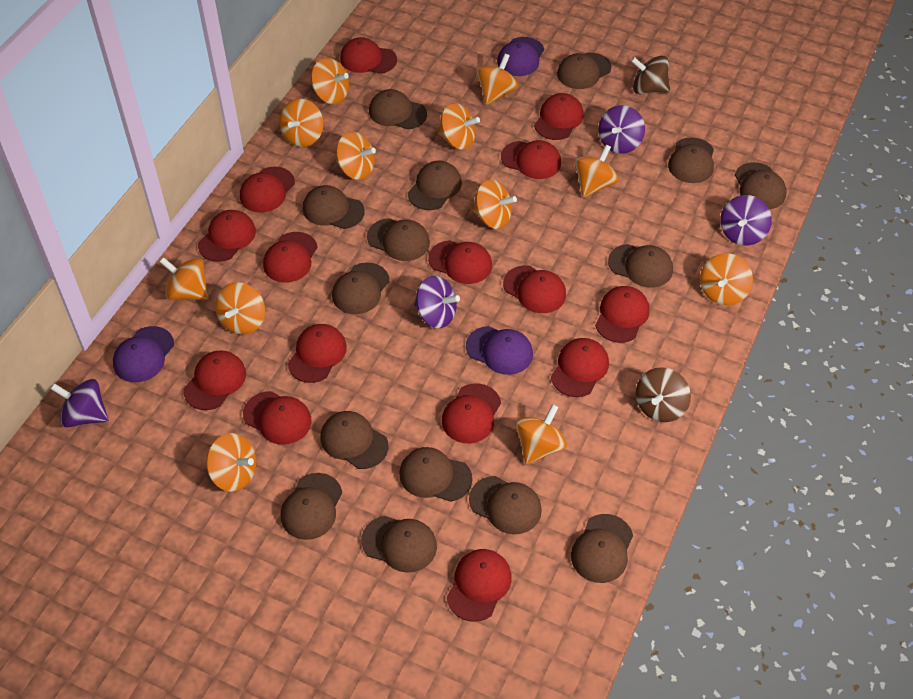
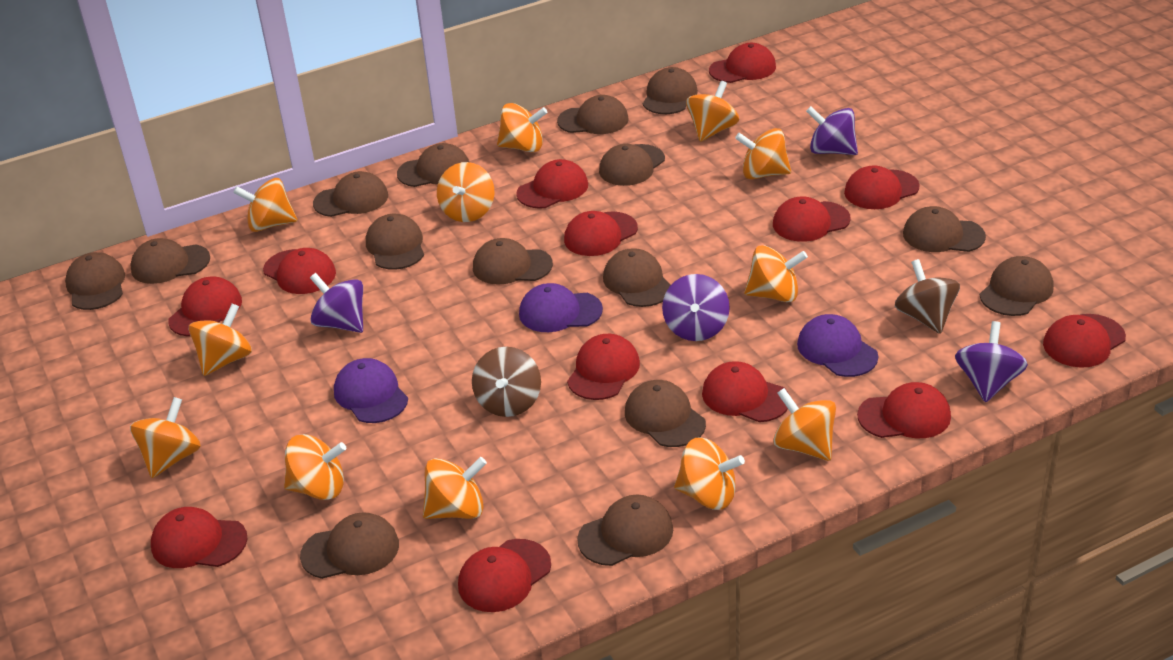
red cap: [184,350,246,410] [198,210,256,262] [240,167,295,213] [243,391,312,445] [263,232,318,283] [288,324,347,383] [340,37,397,74] [428,240,492,284] [442,383,501,443] [447,549,512,622] [501,140,561,179] [503,265,566,313] [534,93,584,140] [551,338,609,397] [595,286,650,343] = 15 -> [151,507,247,568] [168,277,242,336] [263,248,336,294] [458,539,551,612] [516,159,588,208] [564,211,638,256] [567,334,640,400] [702,361,789,422] [709,43,776,83] [773,196,851,242] [844,165,920,209] [857,382,951,438] [1043,314,1126,368] = 13

